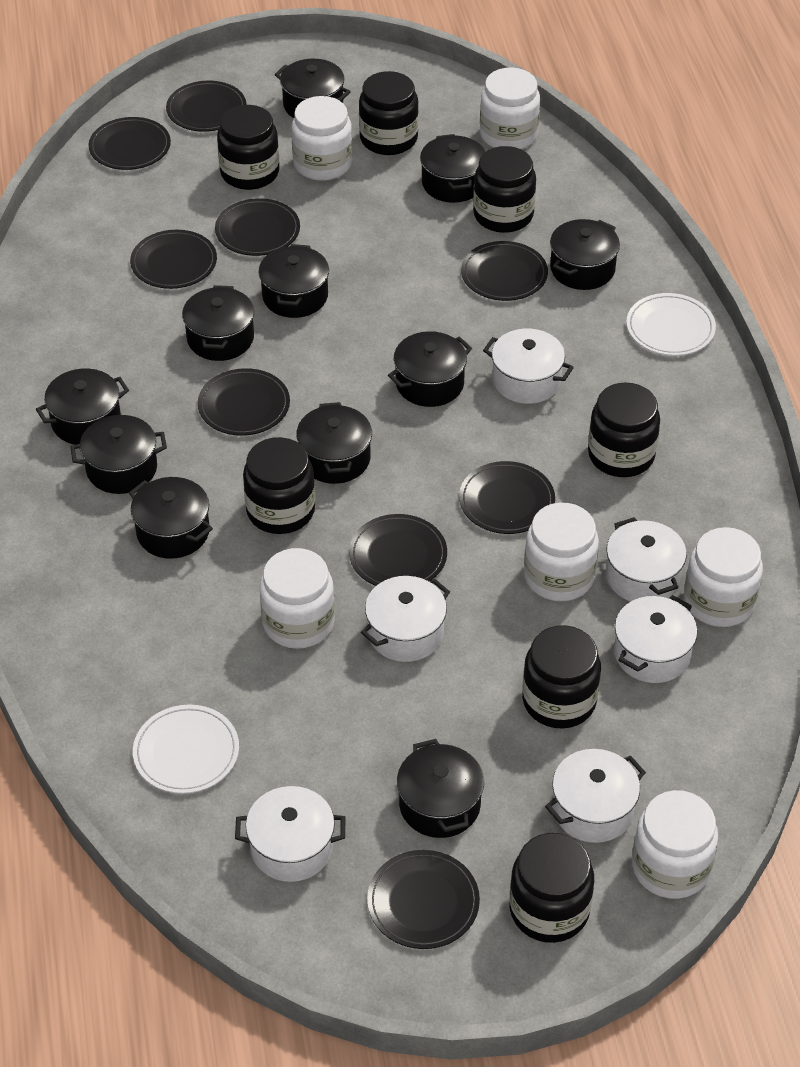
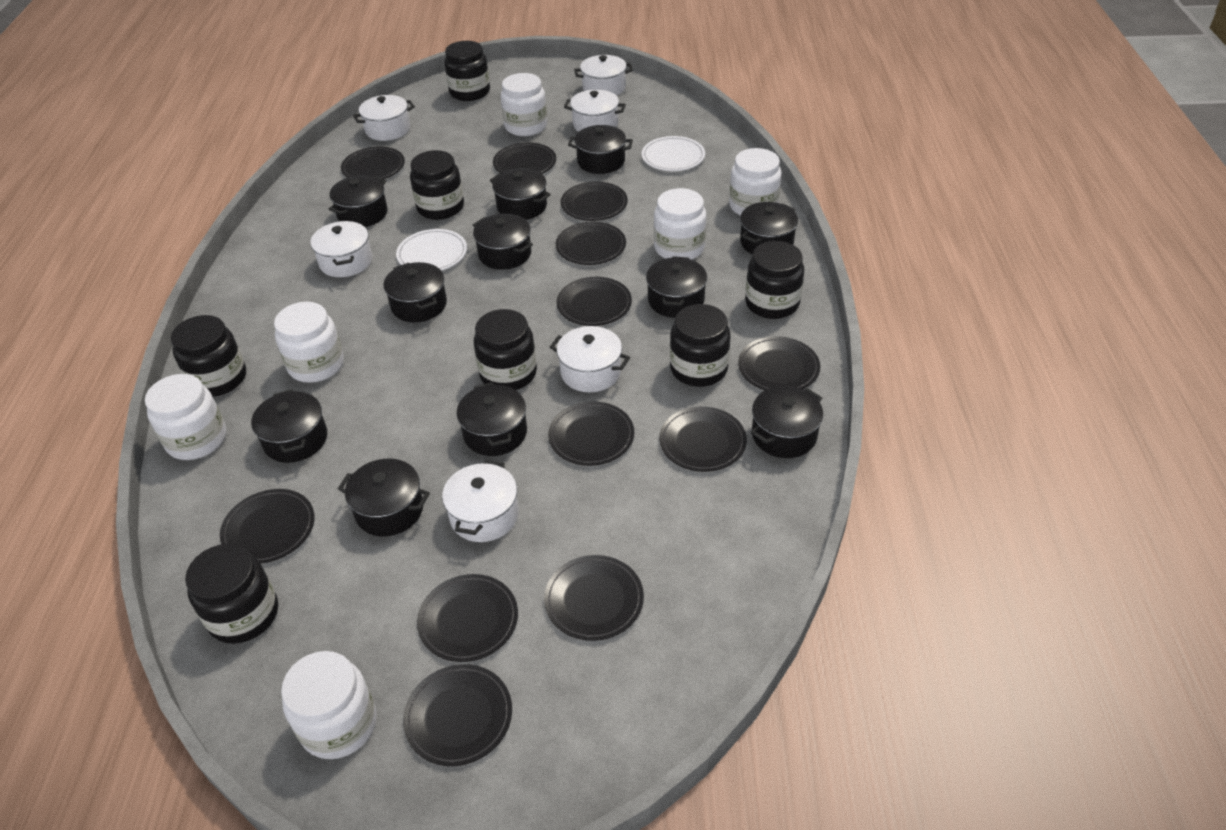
black plate: [89,117,171,170] [130,230,217,289] [166,81,246,132] [198,368,290,436] [215,198,300,256] [349,514,447,586] [367,850,480,949] [459,461,555,534] [461,241,548,301] = 9 -> [220,489,314,563] [341,146,405,179] [403,664,512,766] [417,574,518,662] [493,142,556,174] [544,555,644,641] [548,401,634,466] [556,222,626,265] [556,277,632,326] [561,182,628,221] [659,406,747,472] [738,336,820,390] = 12

